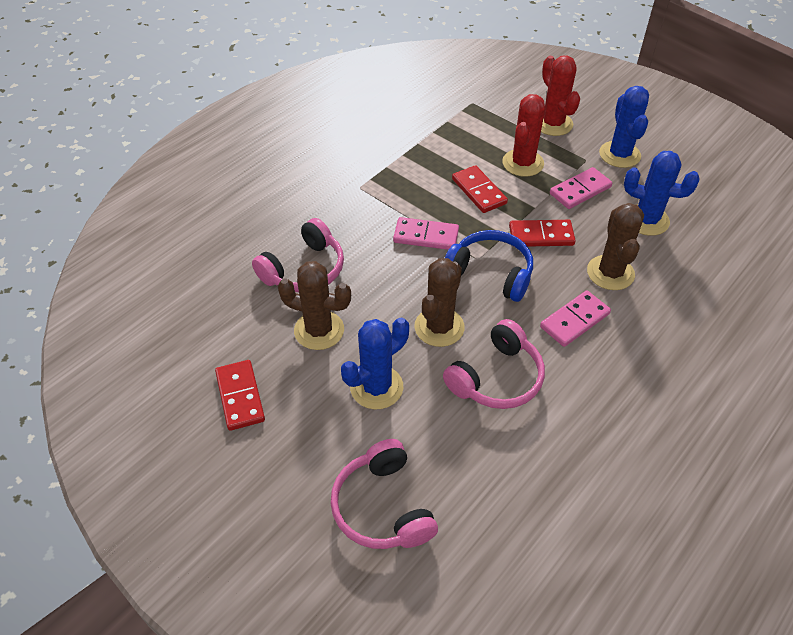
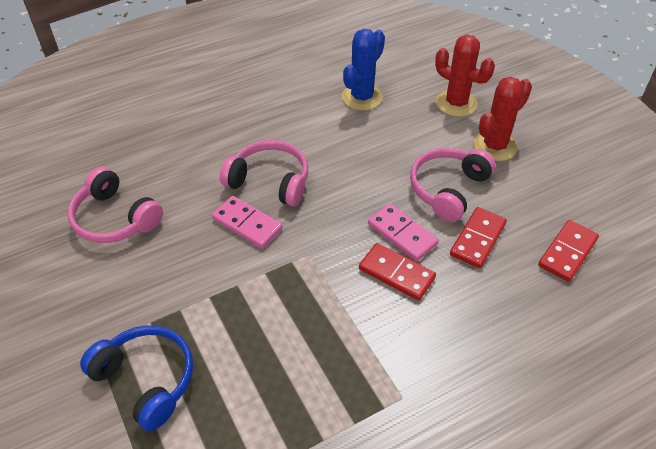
blue cactus: [341,318,409,409] [599,86,649,168] [624,151,700,236] = 3 -> [342,29,385,110] = 1
brown cactus: [278,261,351,350] [414,258,465,347] [587,203,644,290] = 3 -> none = 0
pink domino: [393,217,459,250] [540,290,611,347] [550,167,612,209] = 3 -> [212,196,283,248] [368,203,439,261] = 2

